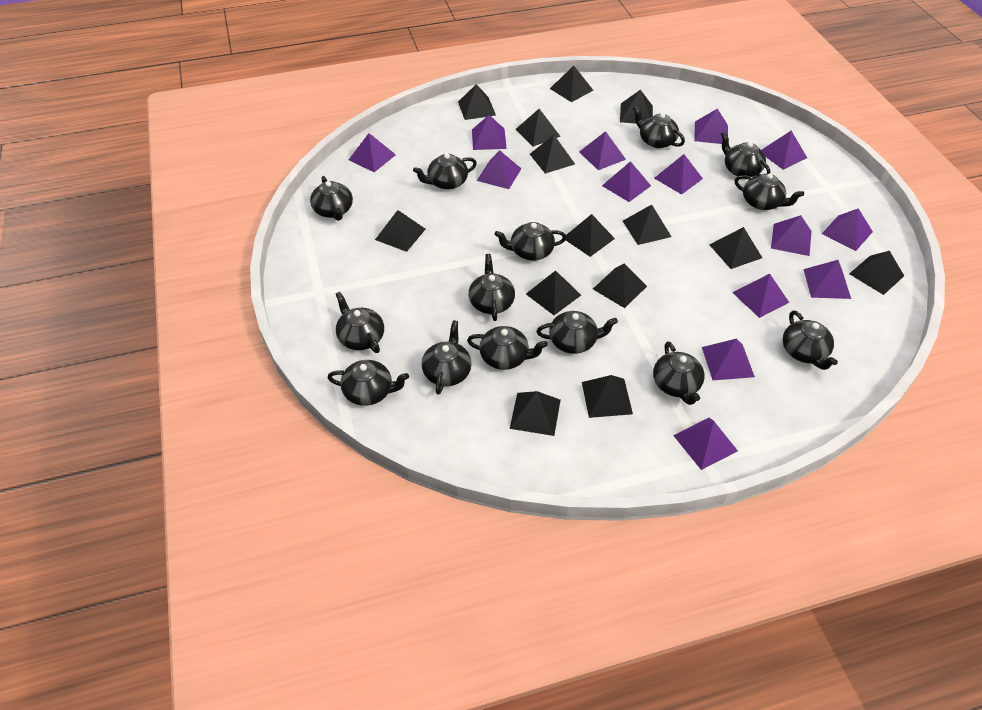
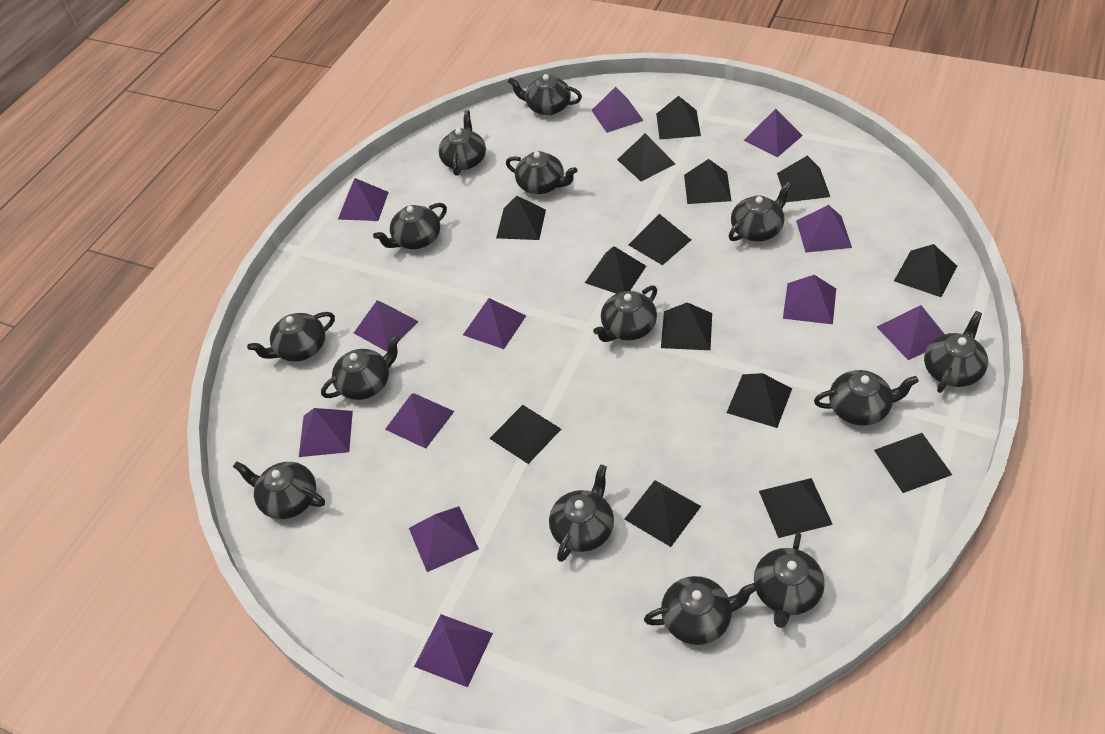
purple pyramid: [349,133,396,172] [472,115,507,150] [477,150,521,189] [579,131,626,170] [602,161,651,202] [654,154,703,195] [673,417,738,470] [694,109,728,144] [702,339,755,380] [732,274,789,318] [761,131,807,170] [771,215,811,256] [803,260,851,299] [822,208,873,251] = 14 -> [299,408,353,457] [338,178,389,221] [354,300,419,352] [385,393,455,449] [409,506,479,572] [414,614,493,687] [463,298,526,349] [591,87,644,133] [743,109,803,157] [783,275,836,324] [796,205,852,253] [877,305,944,360] = 12

